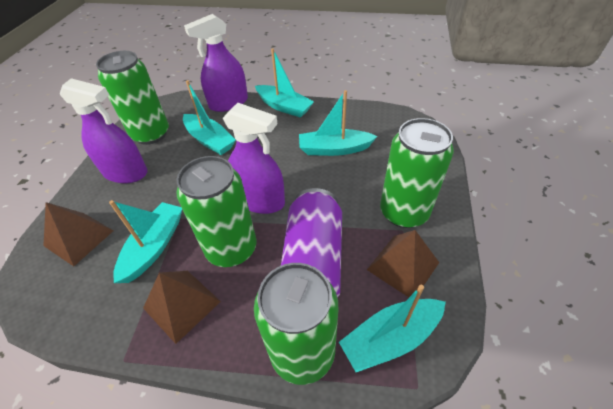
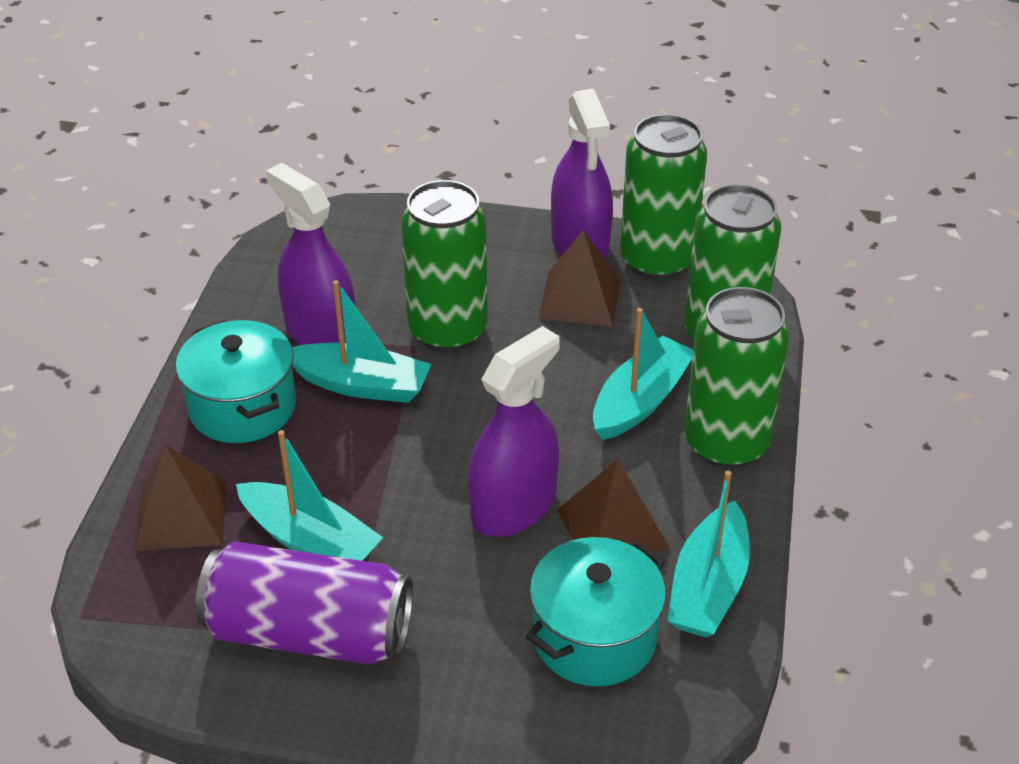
turquoise boat: [109,200,182,283] [183,80,236,155] [255,49,314,118] [299,90,377,156] [339,285,446,372] = 5 -> [236,430,383,561] [292,280,432,403] [593,308,693,440] [667,471,750,637] = 4
turquoise pot: none = 0 -> [176,320,296,443] [526,537,666,686] = 2

